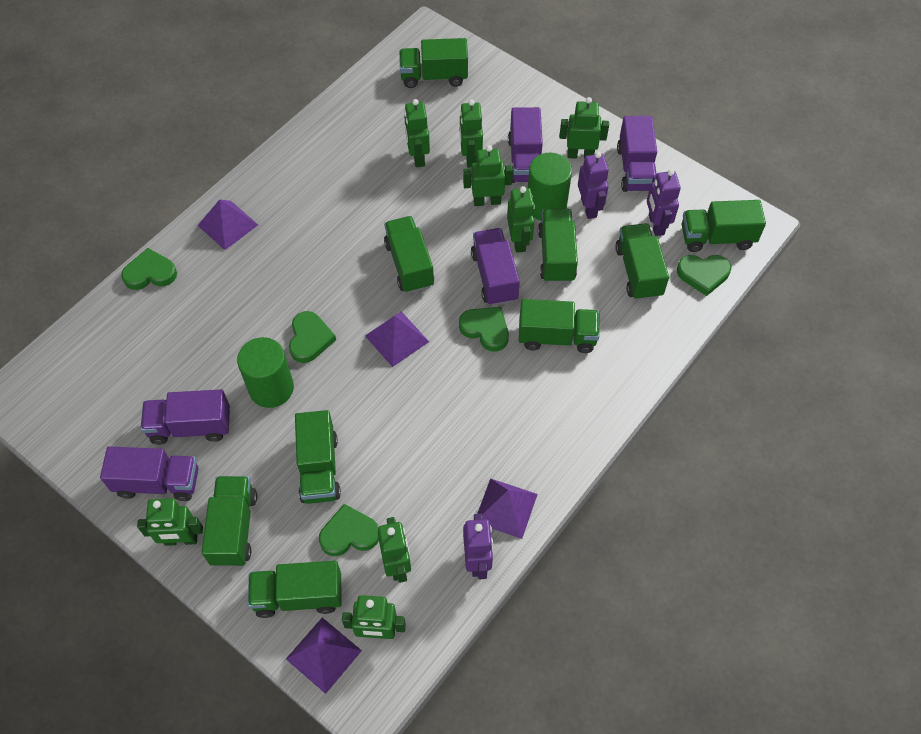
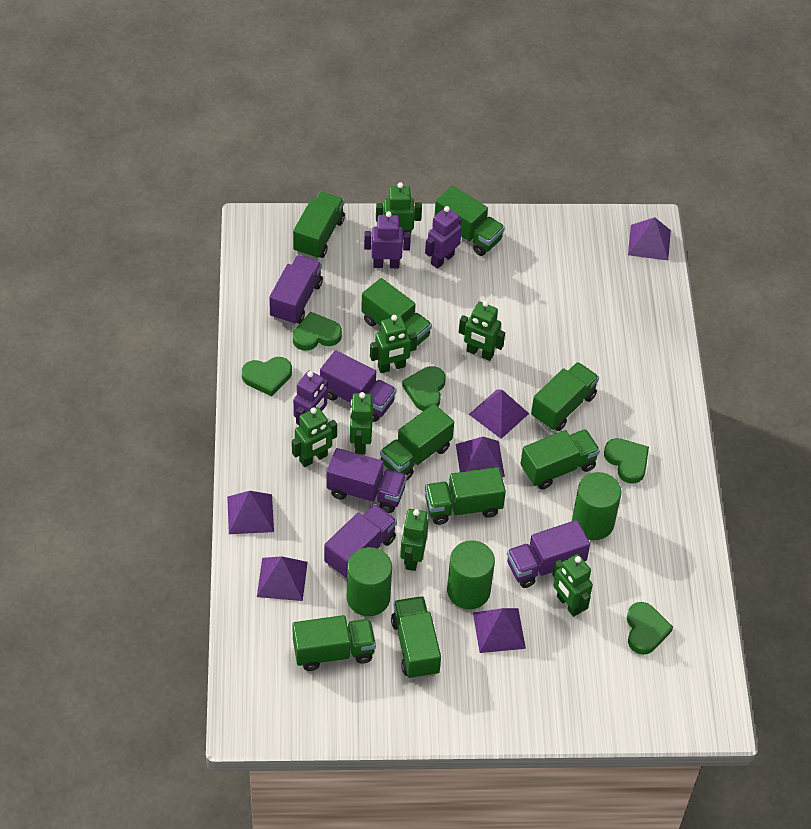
green cylinder: [237,337,294,408] [528,153,572,221] = 2 -> [347,547,392,616] [447,541,495,609] [572,472,622,540] = 3
green robot: [137,499,203,546] [342,595,406,639] [377,517,411,583] [404,99,430,167] [459,100,483,168] [463,145,513,206] [507,186,535,253] [560,97,609,159] = 8 -> [292,407,337,467] [349,392,373,454] [370,315,417,373] [376,182,422,239] [400,509,428,571] [459,301,505,361] [552,554,593,617] = 7
purple pyramid: [197,199,258,250] [286,617,362,694] [365,311,429,367] [477,478,538,539] = 4 -> [227,491,274,534] [257,556,308,601] [456,437,505,477] [469,389,529,439] [473,608,526,653] [628,217,671,260] = 6

